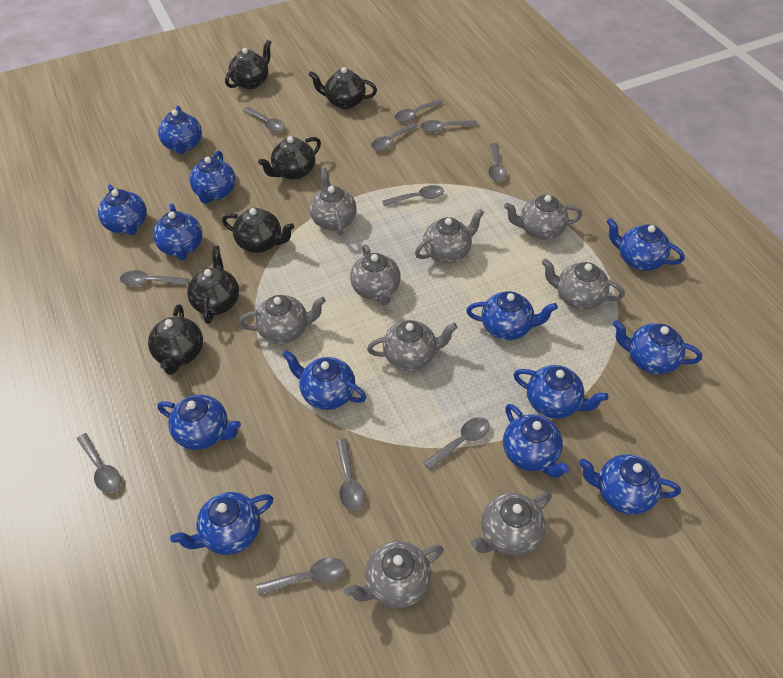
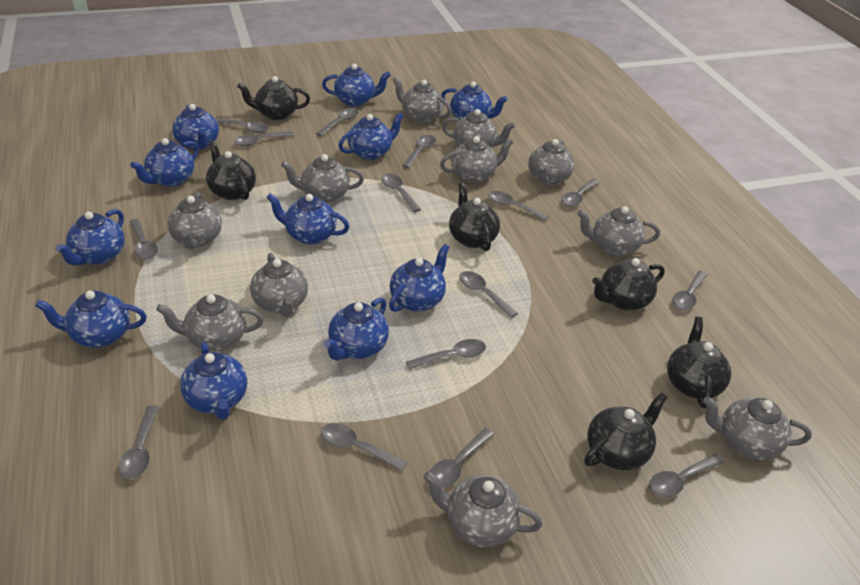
blue teapot: [98,184,147,235] [153,204,202,260] [157,395,241,450] [158,106,202,154] [170,492,273,555] [190,151,236,204] [282,350,366,410] [466,291,558,340] [503,404,570,478] [513,365,609,419] [579,454,681,515] [607,218,685,271] [613,320,702,374] = 13 -> [35,291,147,348] [55,209,125,266] [130,138,199,187] [172,104,219,150] [180,342,248,420] [266,193,350,245] [322,64,391,107] [324,298,389,361] [338,112,404,160] [389,244,450,312] [441,82,508,120] = 11
grey spoon: [77,433,121,493] [120,270,189,286] [243,107,285,132] [257,557,345,596] [337,439,365,511] [371,123,418,151] [382,185,444,206] [395,99,443,122] [420,120,478,132] [424,417,490,470] [488,143,507,181] = 11 -> [118,405,159,479] [129,219,158,259] [215,118,269,133] [234,131,294,146] [316,108,359,136] [321,423,407,471] [381,173,421,212] [402,135,436,168] [406,339,486,370] [430,428,494,488] [459,271,518,318] [488,191,549,221] [561,179,600,206] [649,454,724,497] [672,271,708,310] = 15
grey teapot: [239,295,326,344] [310,168,357,235] [344,541,444,608] [350,244,401,305] [367,320,458,371] [415,209,484,263] [471,492,552,556] [504,195,582,240] [542,259,625,310] = 9 -> [156,294,263,351] [167,192,222,249] [250,253,308,317] [281,154,364,203] [392,77,451,123] [423,471,542,547] [440,136,514,183] [442,109,515,148] [528,139,574,185] [577,206,660,256] [703,396,812,460] = 11

